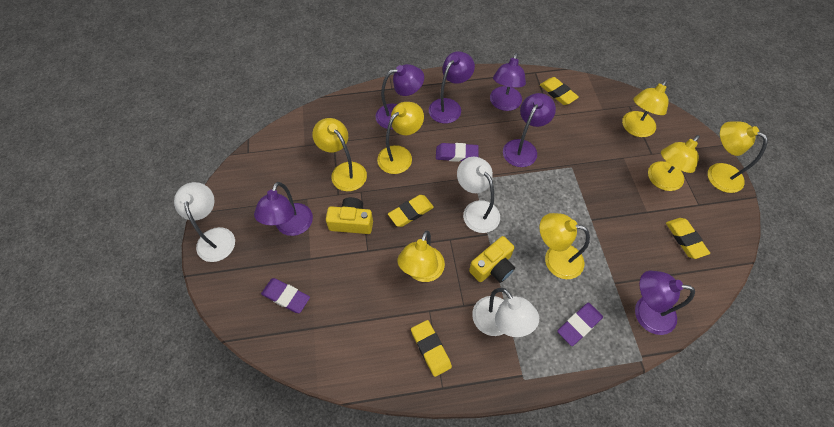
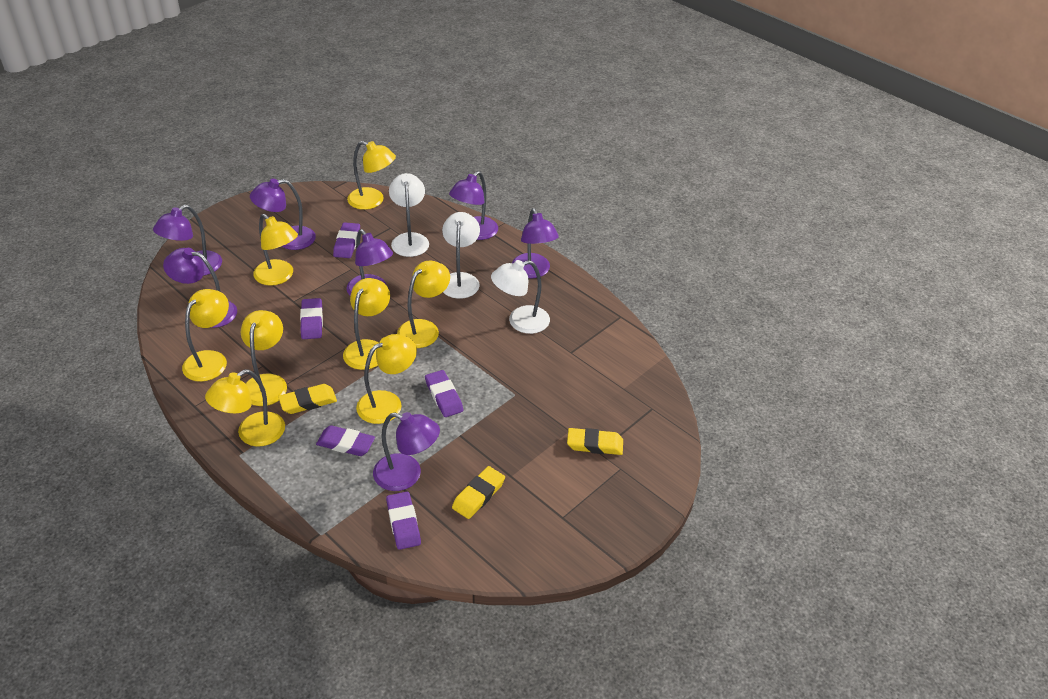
purple eraser: [261,278,310,313] [436,143,479,162] [557,303,603,346] = 3 -> [300,298,323,339] [316,425,375,456] [333,222,360,258] [386,492,421,550] [425,370,464,417] = 5
purple lamp: [254,182,313,236] [376,64,424,129] [429,51,475,124] [490,53,526,111] [503,93,556,167] [635,271,695,335] = 6 -> [153,205,222,276] [163,248,237,328] [250,179,316,250] [346,229,393,296] [373,412,440,491] [449,171,498,240] [512,208,559,278] = 7
yellow camera: [326,197,373,234] [469,236,515,283] = 2 -> none = 0
yellow eraser: [388,195,434,227] [411,320,452,377] [540,77,579,105] [666,218,710,259] = 4 -> [278,384,337,414] [452,466,505,519] [567,428,623,455] = 3
yellow lamp: [312,118,367,191] [377,102,424,174] [397,231,445,282] [539,213,590,279] [622,80,669,137] [648,135,700,191] [708,121,768,193] = 7 -> [182,289,229,382] [205,369,285,446] [241,310,287,406] [253,214,298,286] [343,278,390,370] [347,141,396,210] [356,334,417,424] [397,260,450,348] = 8

